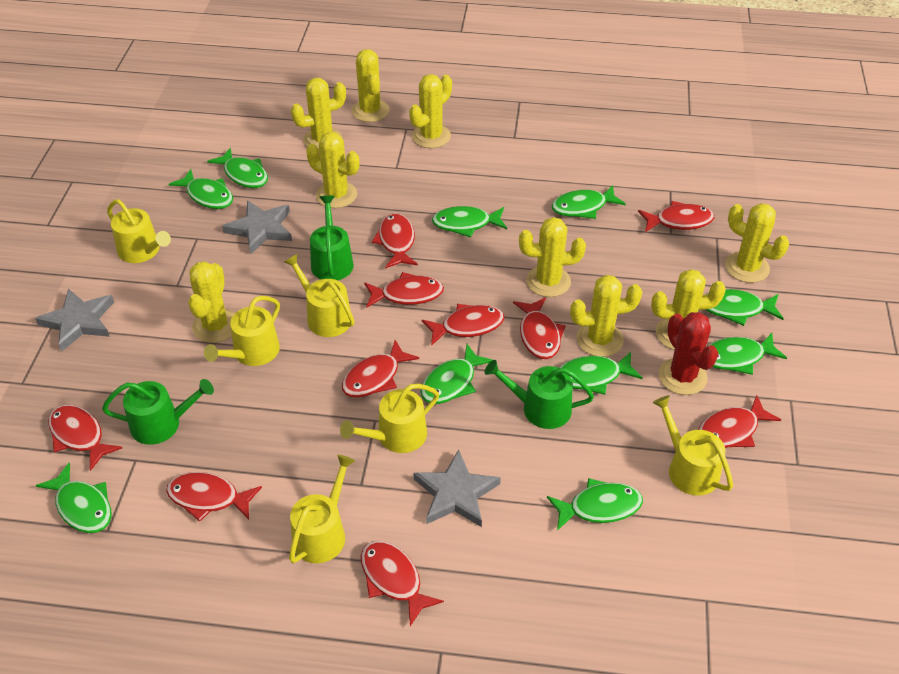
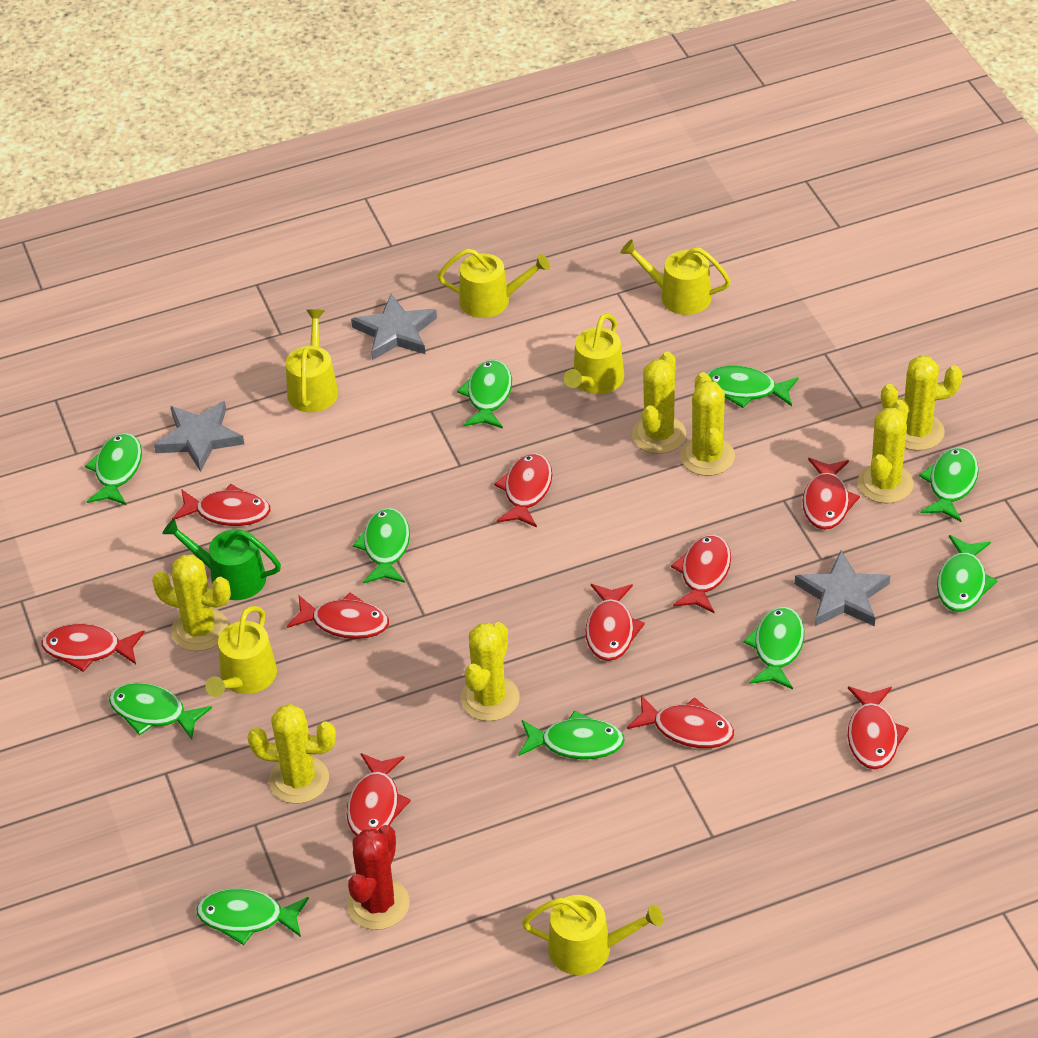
green watering can: [102,379,214,445] [310,195,354,281] [484,360,594,429] = 3 -> [162,518,281,600] = 1
yellow cactus: [188,261,235,343] [291,78,346,148] [306,132,359,208] [351,49,390,122] [409,74,452,148] [519,217,586,297] [570,275,642,357] [651,269,726,350] [725,203,789,283] = 9 -> [152,554,231,651] [248,704,336,804] [461,622,520,721] [632,351,686,454] [680,372,735,476] [858,400,914,503] [881,355,962,451] = 7

